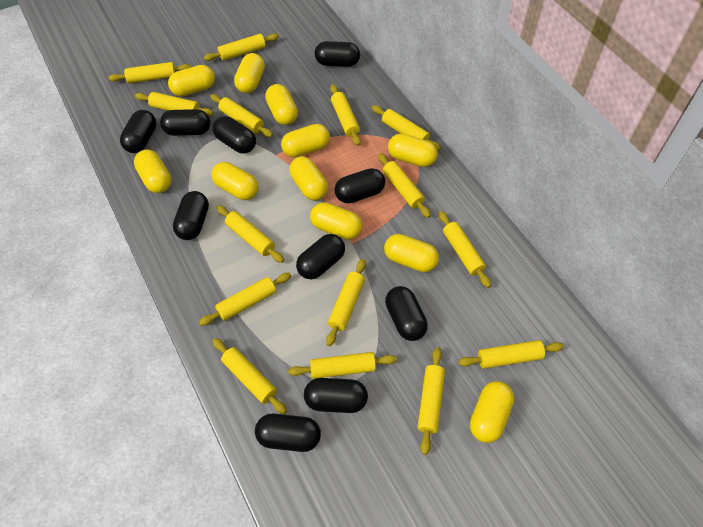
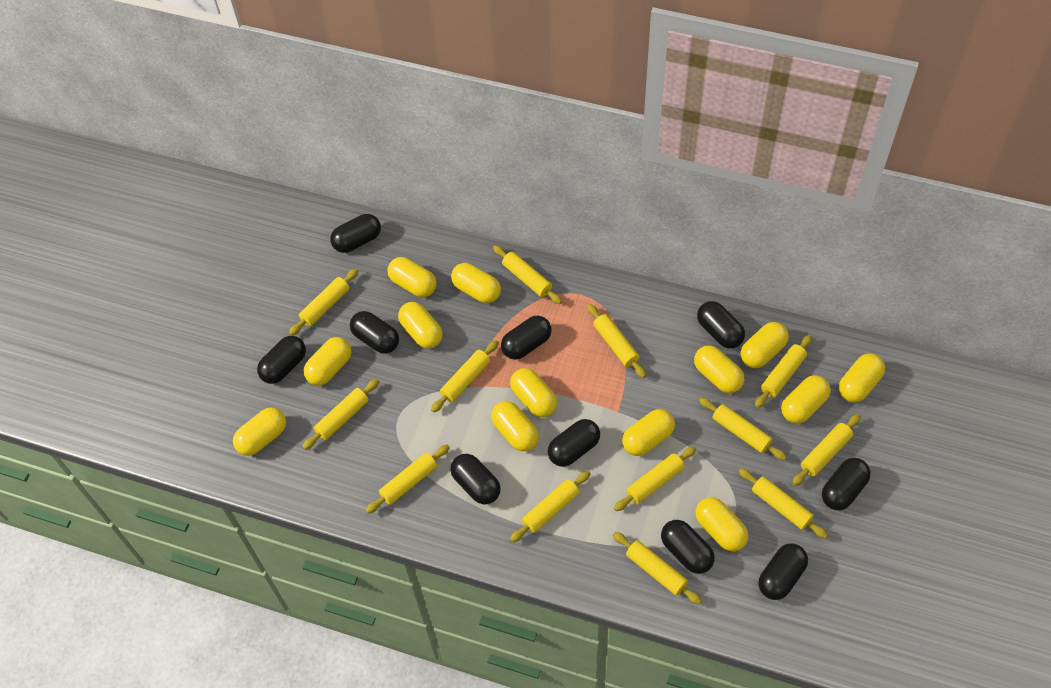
yellow capsule: [134,150,171,193] [168,65,215,96] [211,162,259,200] [234,53,265,93] [265,84,298,125] [281,124,330,158] [289,156,328,201] [310,202,362,240] [384,234,439,272] [388,134,438,167] [470,381,514,443] = 11 -> [233,407,286,456] [303,337,351,385] [387,257,437,297] [398,302,443,349] [451,263,501,303] [491,401,539,451] [510,368,557,417] [622,409,675,456] [694,345,744,393] [695,497,748,551] [740,322,789,368] [781,375,831,424] [839,353,885,402] = 13
yellow rolling pin: [108,62,191,83] [135,92,214,116] [199,273,291,326] [204,34,279,61] [210,94,273,137] [212,338,287,414] [216,205,284,263] [288,352,397,379] [326,259,366,346] [330,84,361,146] [372,105,441,151] [378,153,431,218] [418,347,445,455] [439,211,491,288] [458,340,564,369] = 15 -> [289,269,359,336] [303,379,379,450] [366,445,450,514] [431,340,499,413] [493,245,562,304] [510,470,591,542] [587,304,646,378] [613,532,702,605] [614,446,696,511] [699,397,787,460] [738,468,828,539] [755,334,812,408] [792,414,861,486] = 13

